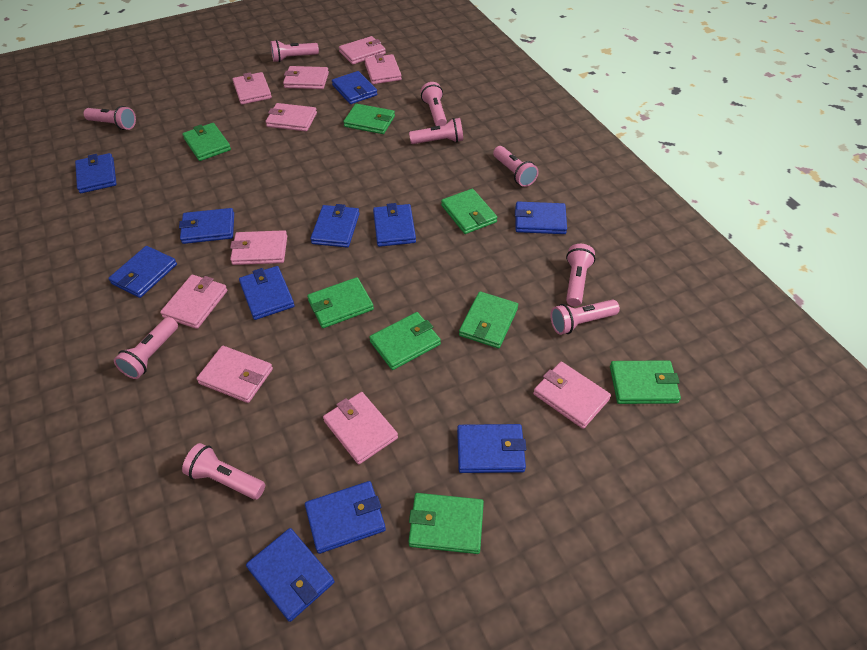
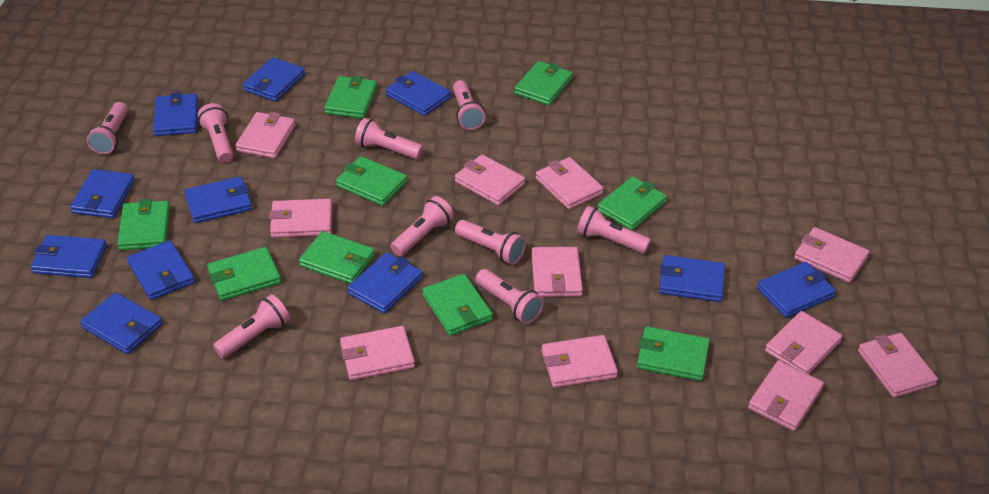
green wallet: [183,123,231,161] [307,277,374,328] [343,103,395,134] [369,312,441,370] [408,493,484,554] [441,189,497,234] [459,291,518,349] [610,360,681,404] = 8 -> [117,199,170,250] [207,247,281,301] [299,231,375,284] [324,75,377,118] [336,156,407,206] [422,274,493,336] [514,61,573,105] [598,177,667,230] [637,326,710,381] = 9
pink wallet: [160,275,228,329] [196,346,273,403] [230,230,287,265] [233,72,272,105] [266,103,317,131] [283,66,329,89] [323,392,398,464] [339,36,386,65] [364,54,402,84] [533,362,611,429] = 10 -> [235,112,295,158] [269,199,332,238] [340,326,415,380] [455,154,525,206] [531,247,583,297] [536,157,604,210] [542,335,618,388] [748,360,824,431] [765,311,842,374] [794,227,869,283] [858,333,938,398] = 11

